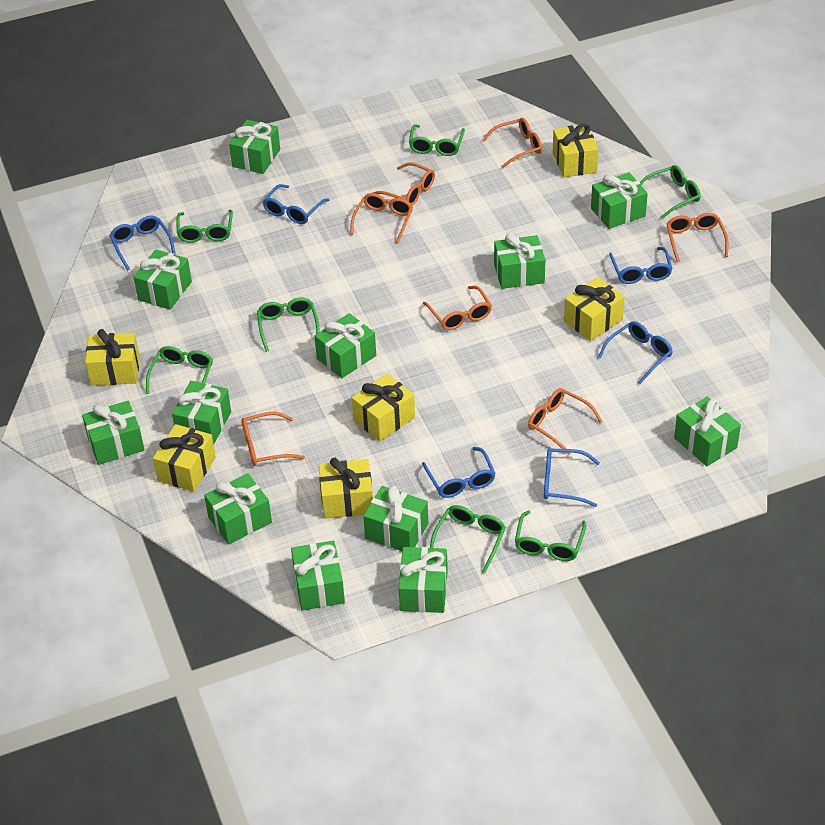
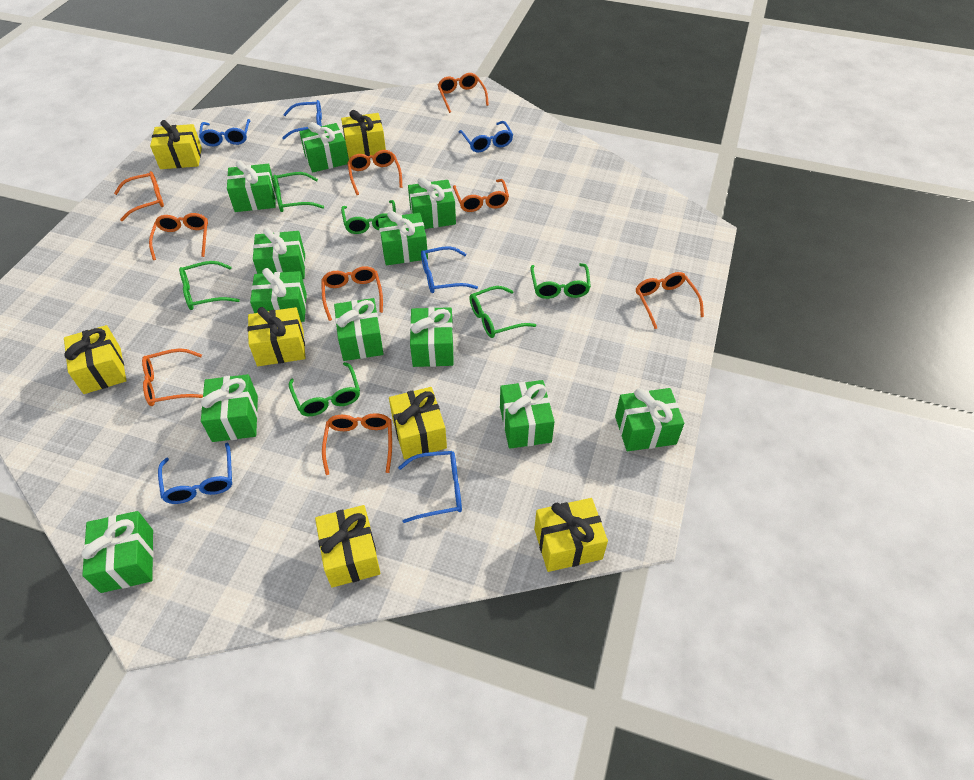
green glasses: [146,346,213,394] [176,210,233,243] [257,297,320,352] [409,124,465,156] [430,505,506,574] [515,510,586,561] [640,165,701,219] = 7 -> [179,261,240,310] [273,172,324,212] [289,362,360,416] [341,200,396,234] [469,286,536,338] [530,263,591,299] = 6
orange glasses: [242,412,305,466] [350,193,413,244] [372,162,435,205] [423,286,492,330] [483,118,542,168] [528,388,603,455] [667,213,728,262] = 7 -> [114,171,164,221] [142,348,203,406] [149,213,208,260] [321,266,383,321] [322,413,392,475] [347,150,402,195] [438,73,489,113] [453,179,509,212] [636,272,704,329] = 9
yellow gift: [85,329,140,386] [153,424,216,492] [319,458,373,519] [352,374,415,442] [553,123,599,178] [564,277,625,341] = 6 -> [64,325,127,394] [150,120,202,169] [248,307,305,366] [315,505,380,588] [341,110,386,159] [389,387,447,459] [534,498,608,572] = 7

